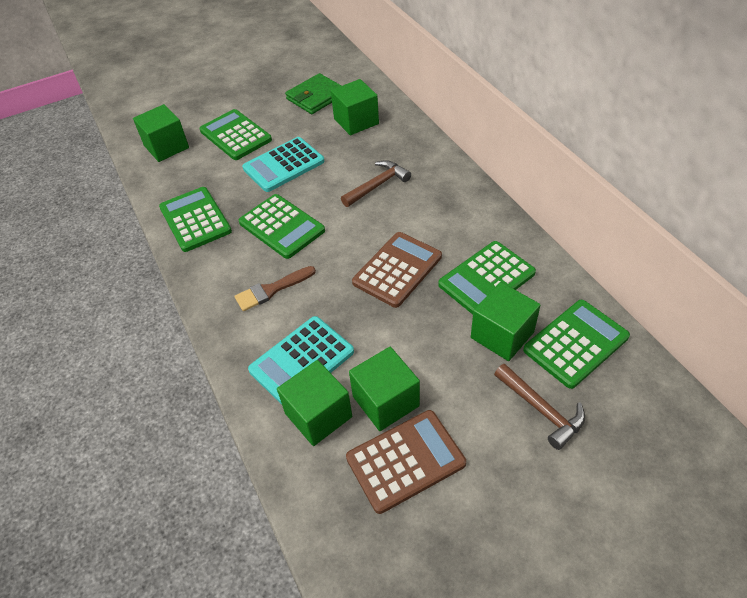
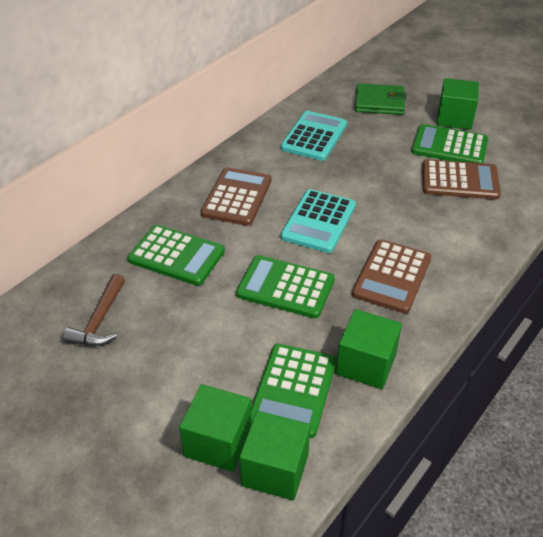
brown brush: [234,266,316,311] = 1 -> none = 0
brown calculator: [346,410,466,514] [352,232,442,308] = 2 -> [201,167,271,226] [352,239,431,313] [422,159,501,200] = 3
brown hammer: [341,160,411,207] [494,364,585,450] = 2 -> [63,274,125,346] = 1
green calculator: [159,187,232,252] [200,109,272,160] [239,194,325,259] [438,241,536,314] [523,300,630,389] = 5 -> [127,225,225,286] [236,255,335,318] [251,344,336,438] [411,124,488,163] = 4
green cube: [133,104,189,162] [277,360,352,446] [331,79,379,135] [349,347,420,431] [471,282,541,361] = 5 -> [179,384,252,472] [239,411,310,500] [336,309,402,389] [437,78,479,130] = 4

